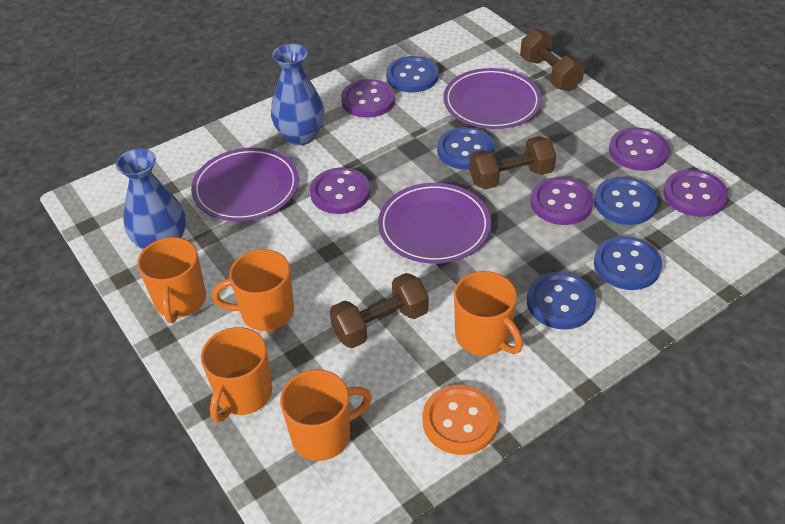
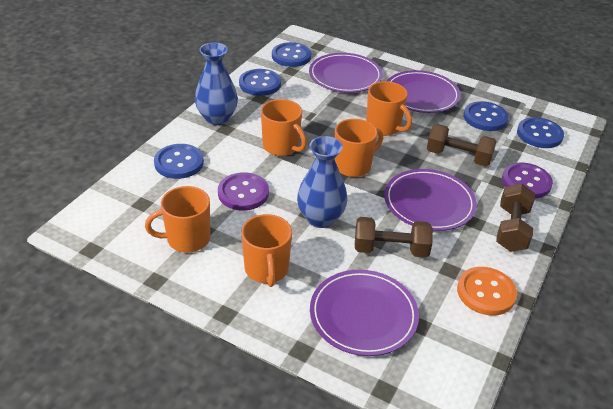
purple button: [310,168,370,214] [341,79,395,118] [530,177,593,225] [609,128,669,171] [663,169,728,217] = 5 -> [218,172,269,211] [502,163,553,199] = 2
purple plate: [191,148,299,221] [378,183,491,264] [443,68,542,129] = 3 -> [309,53,383,93] [310,270,419,356] [384,169,477,231] [387,70,461,113] = 4

